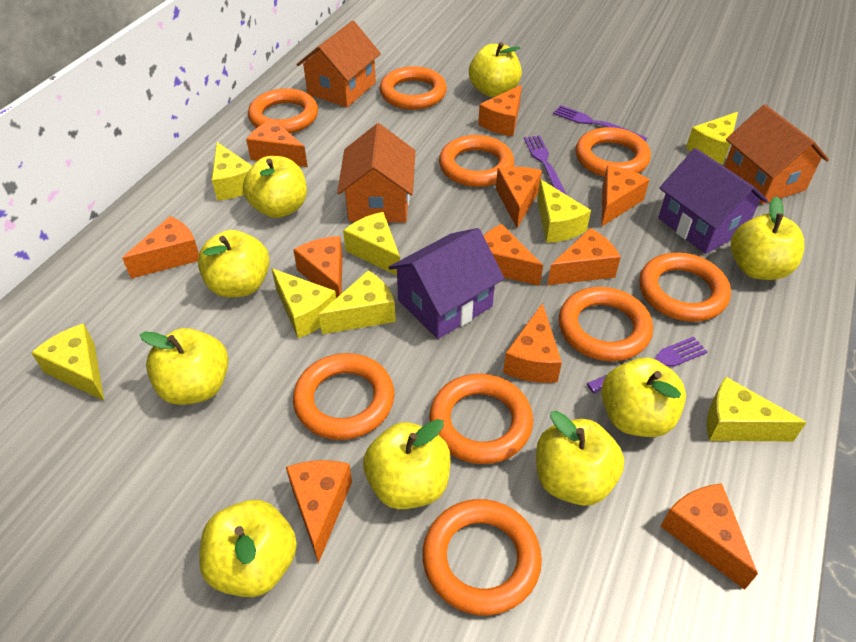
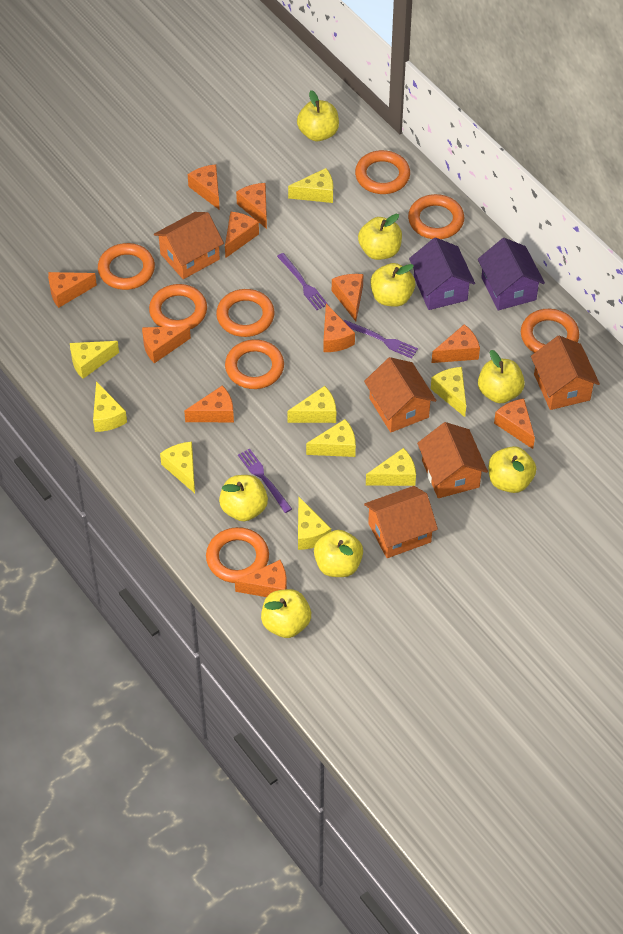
orange house: [297,21,381,107] [337,123,415,222] [724,105,829,204] = 3 -> [154,212,224,279] [364,357,437,433] [364,486,438,558] [417,422,488,498] [531,336,600,410] = 5
orange ring: [248,88,318,134] [293,353,394,440] [380,66,447,110] [423,499,542,615] [429,374,533,464] [439,135,514,187] [559,287,653,361] [576,127,651,177] [639,253,731,322] = 9 -> [98,243,155,290] [149,284,207,329] [206,527,269,583] [216,289,275,337] [225,339,284,389] [355,150,410,194] [408,194,464,239] [521,309,579,353] = 8
yellow apple: [140,328,229,405] [198,230,270,298] [199,500,297,597] [243,156,307,218] [363,419,451,509] [469,42,522,98] [536,411,624,506] [601,358,686,437] [731,196,804,280] = 9 -> [219,475,268,521] [261,589,311,638] [297,90,339,141] [314,530,363,577] [358,214,402,260] [370,263,415,307] [478,350,525,403] [489,446,536,493] = 8
yellow cheese: [31,324,104,401] [212,142,252,201] [271,268,336,338] [319,270,396,334] [343,212,400,276] [537,179,591,243] [686,112,738,164] [707,376,807,441] = 8 -> [70,341,119,379] [93,381,127,432] [160,442,195,493] [287,386,336,423] [288,168,333,203] [298,497,331,550] [306,419,356,457] [366,448,416,486] [431,367,466,417] = 9

